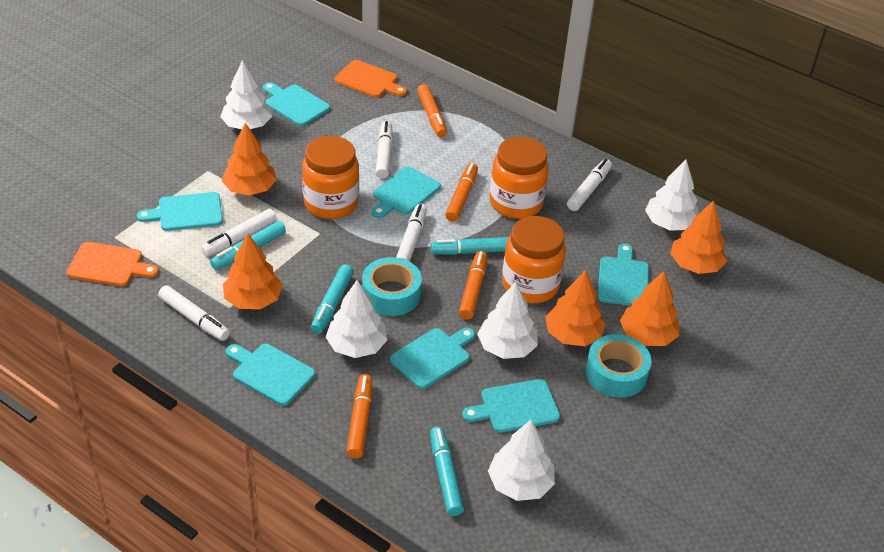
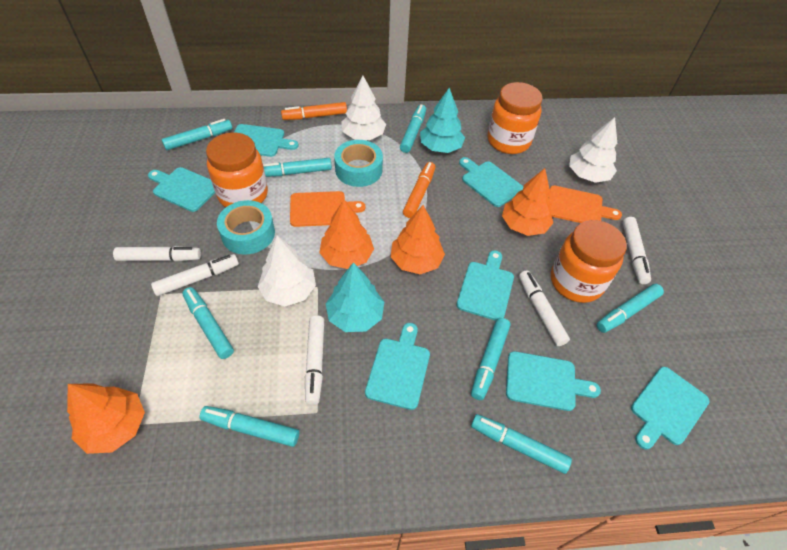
orange marker: [346,374,372,458] [417,84,447,137] [445,163,478,222] [459,251,487,319] = 4 -> [281,102,347,120] [403,162,435,218] = 2
orange tree: [222,123,277,196] [223,234,283,309] [545,270,605,346] [620,271,679,346] [670,201,727,274] = 5 -> [67,384,145,454] [319,200,374,269] [391,205,445,275] [502,168,553,236] = 4
turquoise marker: [210,221,286,270] [311,264,354,334] [430,426,464,516] [431,237,509,255] = 4 -> [162,119,232,150] [183,287,234,359] [200,406,299,447] [263,158,332,177] [400,104,426,153] [471,318,510,400] [471,414,572,474] [597,284,664,333] = 8
turquoise tree: none = 0 -> [326,262,384,332] [420,88,465,153] = 2
white tree: [220,60,272,129] [326,280,388,358] [477,282,538,359] [488,420,555,501] [645,160,699,231] = 5 -> [258,236,316,306] [341,76,386,140] [569,117,617,183] = 3

